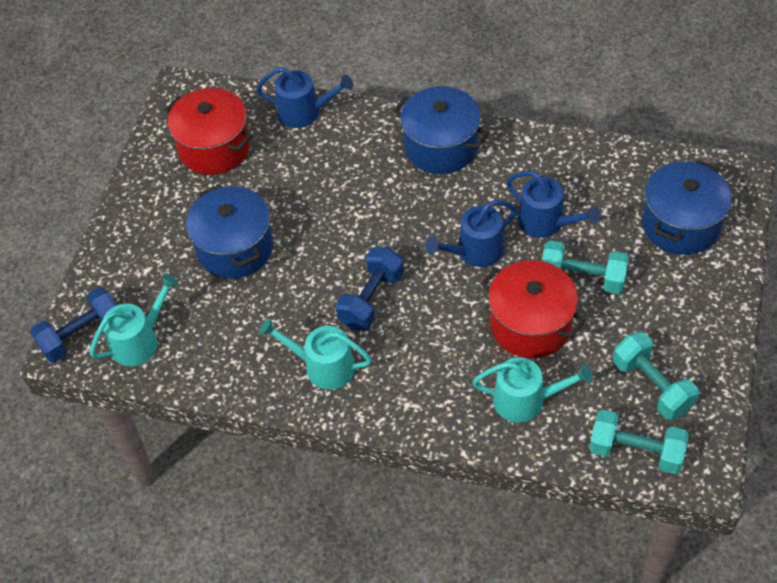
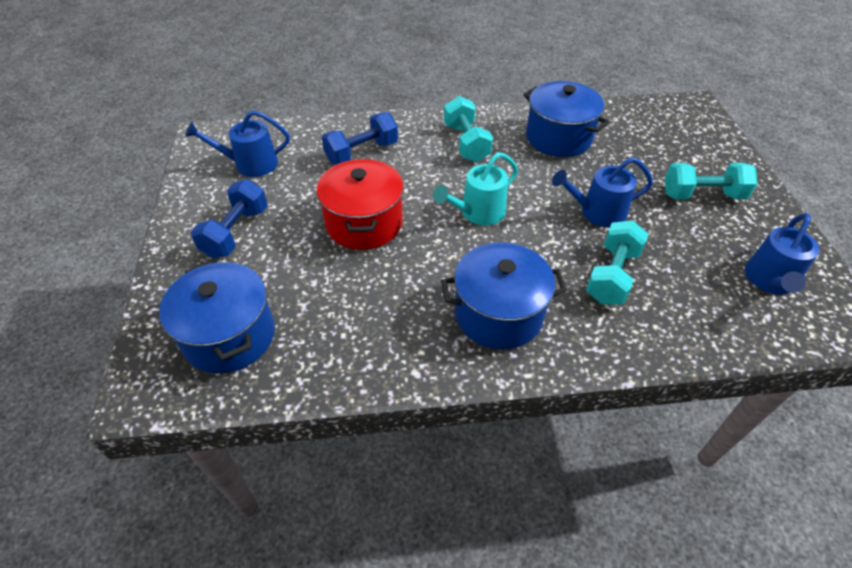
red pot: [165,88,253,175] [481,260,586,358] = 2 -> [316,159,404,250] = 1
turquoise watering can: [90,274,179,366] [259,318,372,390] [473,357,593,423] = 3 -> [433,152,518,225] = 1

